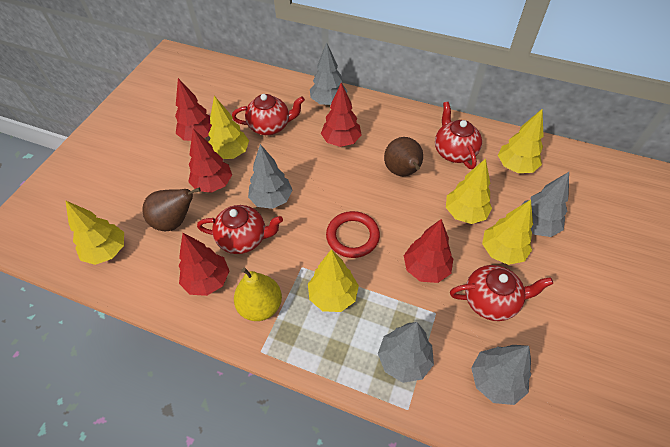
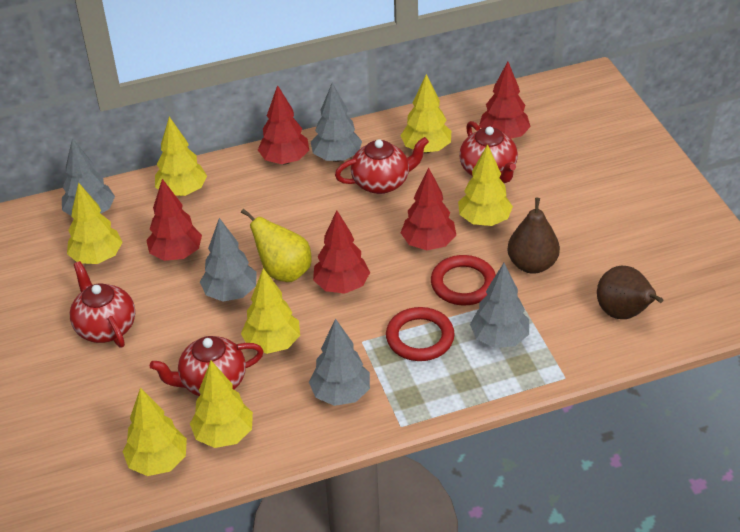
red ring: [326,211,380,258] = 1 -> [386,307,455,361] [431,255,496,305] = 2
yellow tree: [65,200,124,265] [208,96,249,159] [308,249,359,312] [446,158,492,224] [482,200,533,265] [498,109,543,173] = 6 -> [67,183,123,264] [122,388,187,476] [155,117,207,196] [190,361,253,448] [241,268,300,354] [400,74,451,153] [458,144,513,226] = 7

